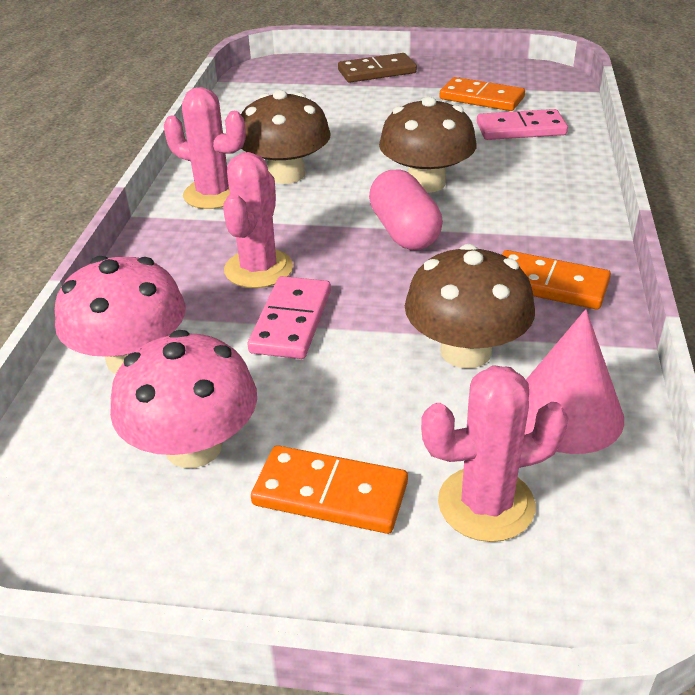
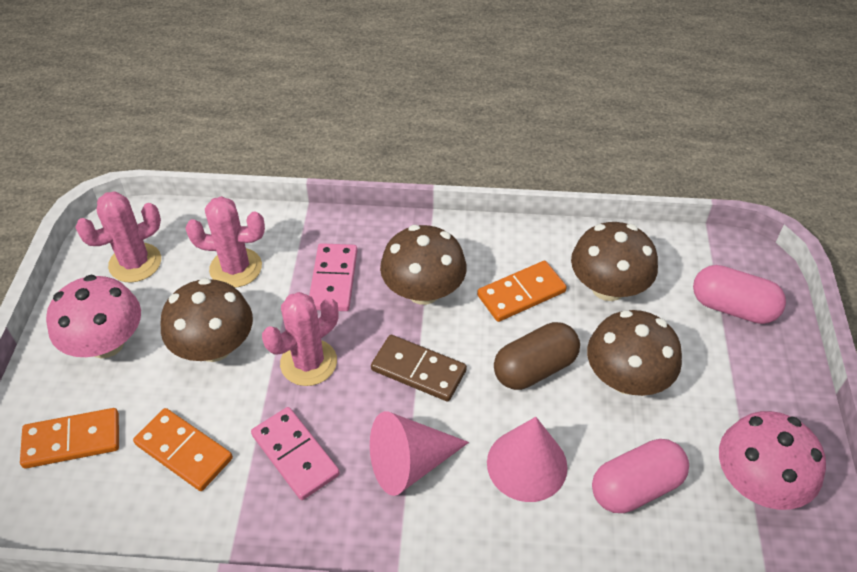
brown capsule: none = 0 -> [494,322,580,390] = 1
brown mushroom: [241,90,331,184] [379,97,477,193] [405,244,535,368] = 3 -> [160,278,253,362] [380,225,467,305] [571,222,658,301] [587,310,682,396] = 4
pink capsule: [369,170,443,250] = 1 -> [592,439,689,513] [693,265,786,324] = 2
pink cone: [524,309,624,454] = 1 -> [370,411,469,496] [487,417,568,502] = 2

